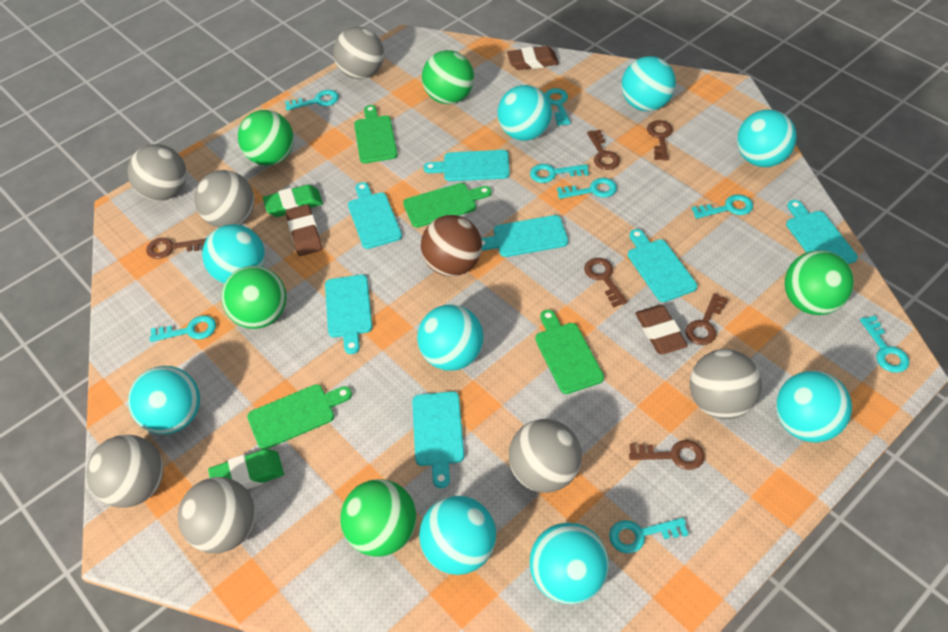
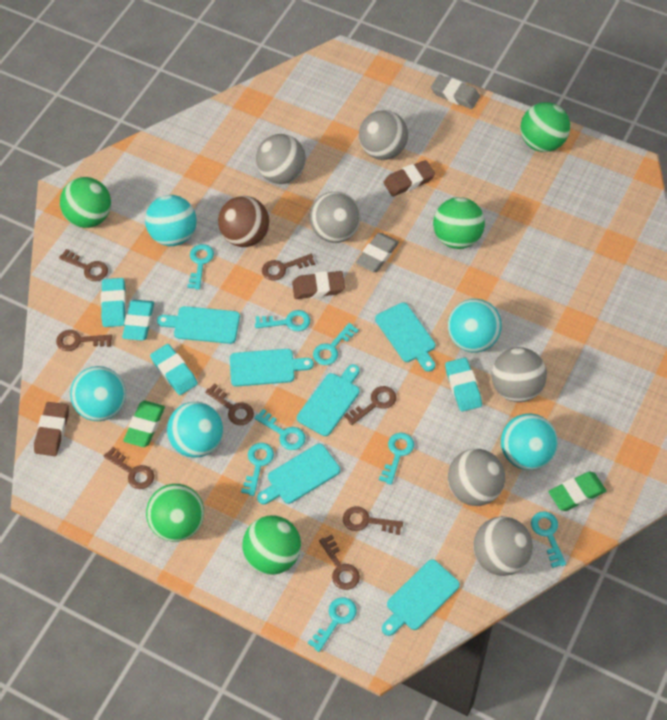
brown key: [146,238,207,259] [584,258,628,307] [587,129,620,170] [629,440,705,470] [647,120,673,160] [685,293,728,345] = 6 -> [56,330,112,351] [59,249,108,281] [104,447,154,489] [205,383,254,425] [262,254,315,281] [319,534,360,590] [343,506,403,535] [344,386,396,425] = 8
green cutting board: [247,384,352,449] [354,105,398,163] [403,183,492,228] [535,310,604,394] = 4 -> none = 0
grey ball: [86,435,163,508] [127,144,187,201] [178,477,255,553] [194,170,254,227] [333,27,384,79] [509,419,582,493] [690,349,762,419] = 7 -> [256,134,306,184] [310,192,361,243] [359,110,408,160] [448,449,505,506] [473,516,533,576] [491,347,547,402] = 6
grey eraser: none = 0 -> [356,233,399,272] [431,75,480,109] = 2
turquoise ball: [128,366,200,434] [202,224,265,284] [417,304,484,371] [419,496,496,575] [498,85,552,141] [530,523,609,604] [622,56,676,111] [737,109,797,167] [776,371,852,442] = 9 -> [70,366,126,421] [145,195,197,246] [167,402,223,458] [448,299,502,352] [501,413,558,470] = 5
turquoise cutting board: [325,275,372,354] [348,182,402,249] [412,391,464,488] [424,150,510,181] [481,215,568,257] [628,229,697,302] [786,200,858,264] = 7 -> [157,306,240,344] [230,349,314,387] [257,444,340,504] [297,364,360,436] [375,302,435,372] [382,559,460,636] = 6
turquoise eraser: none = 0 -> [101,278,126,327] [122,300,154,341] [150,344,198,395] [445,358,482,412] = 4

